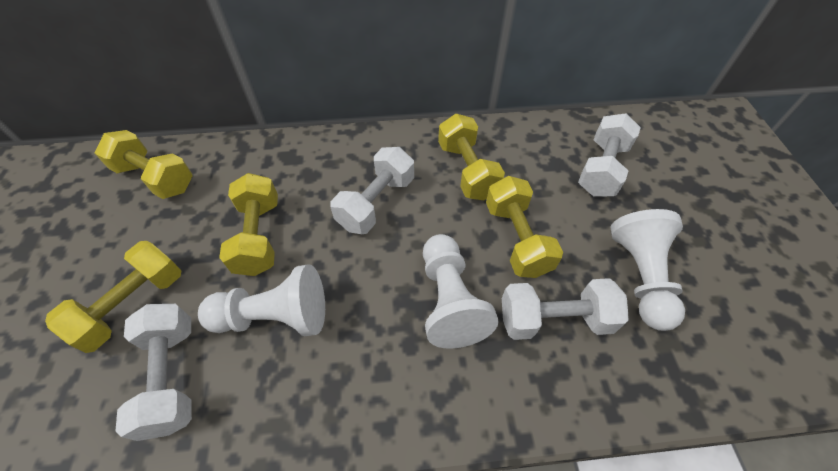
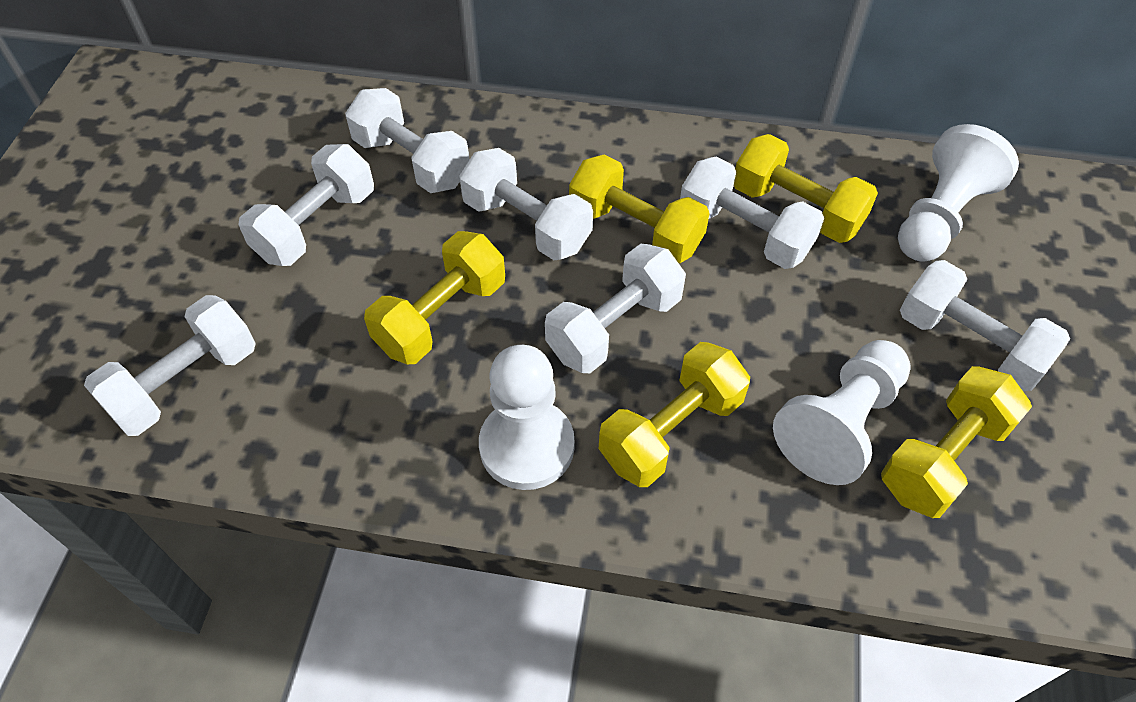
white dumbbell: [116,304,192,441] [330,147,414,234] [502,278,629,340] [578,113,641,197] = 4 -> [84,295,256,436] [239,144,374,266] [345,88,469,193] [459,148,593,260] [545,244,686,373] [680,156,824,269] [900,260,1070,391] = 7

